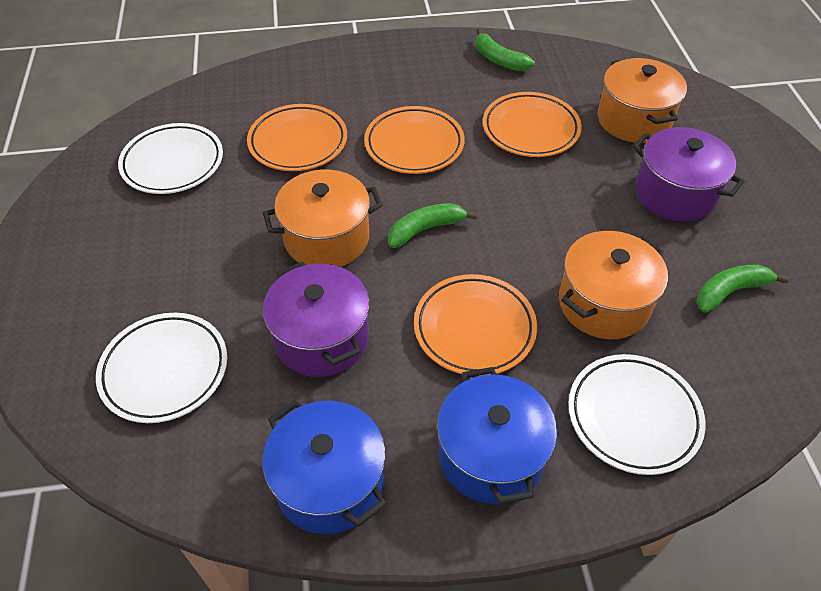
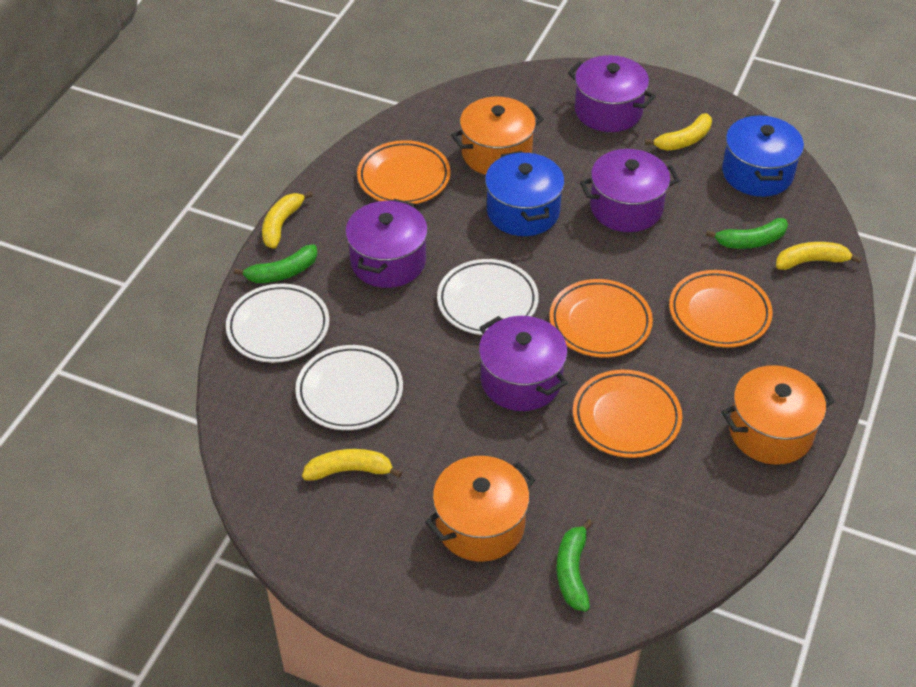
purple pot: [263,261,369,377] [632,127,745,221] = 2 -> [345,199,428,288] [479,316,567,411] [568,55,656,132] [580,149,680,232] = 4
yellow banana: none = 0 -> [262,191,313,249] [302,449,402,480] [645,113,712,151] [776,242,862,270] = 4

